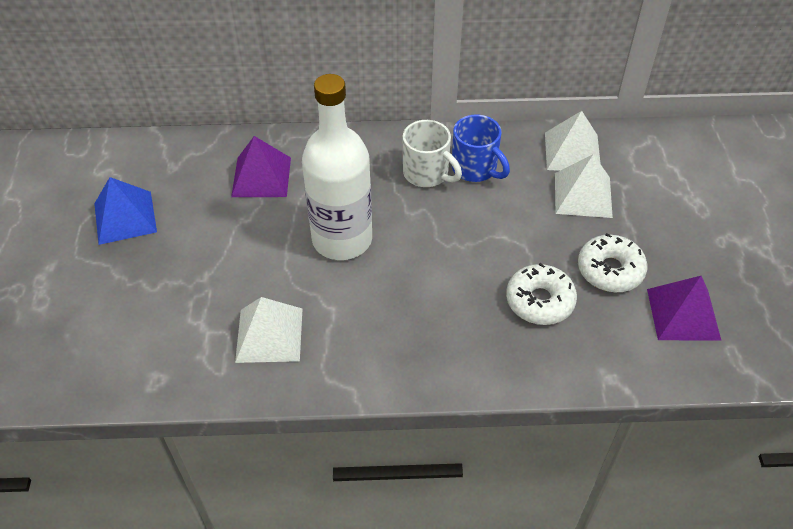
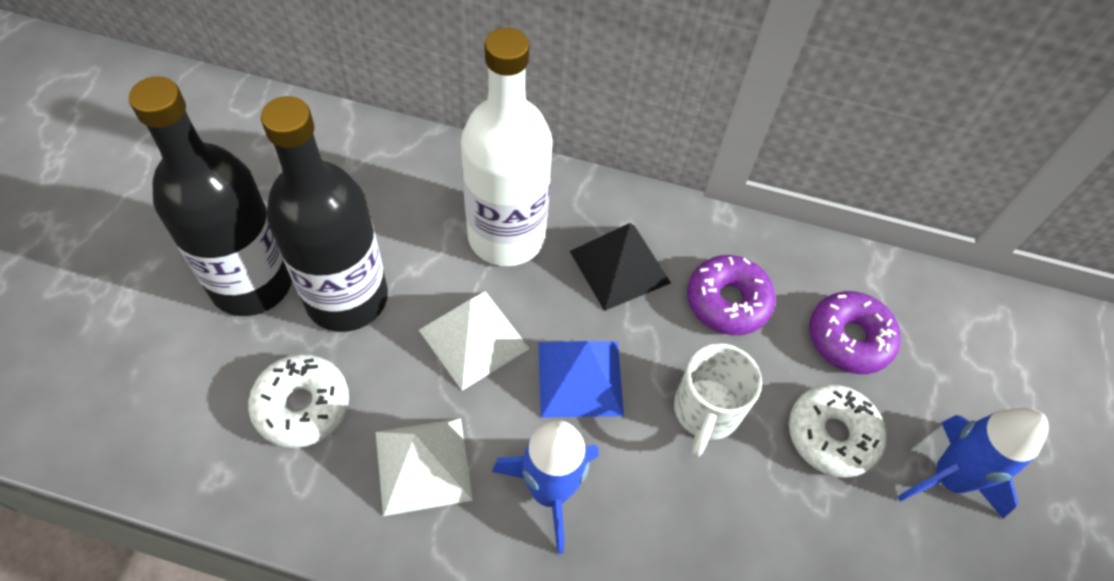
black bottle: none = 0 -> [129,76,292,316] [261,96,388,332] = 2
black pyramid: none = 0 -> [570,223,671,311] = 1
blue mug: [452,115,510,182] = 1 -> none = 0
blue rocket: none = 0 -> [492,420,599,554] [897,408,1049,518] = 2
purple donut: none = 0 -> [687,255,776,335] [809,291,901,374] = 2
purple pyramid: [231,136,291,197] [647,276,722,341] = 2 -> none = 0
white pyramid: [235,297,303,363] [545,111,601,171] [555,154,613,218] = 3 -> [376,418,473,516] [419,291,530,391] = 2

